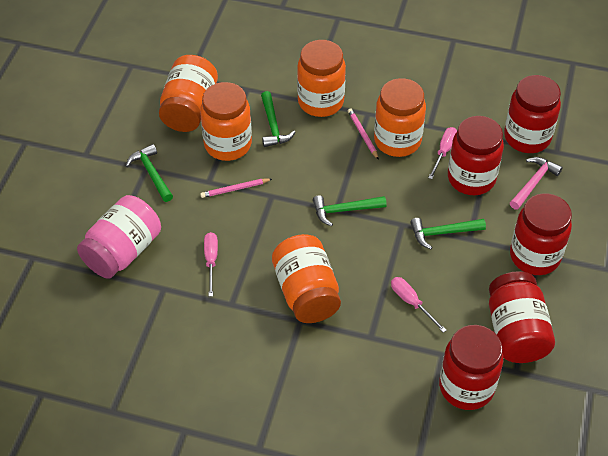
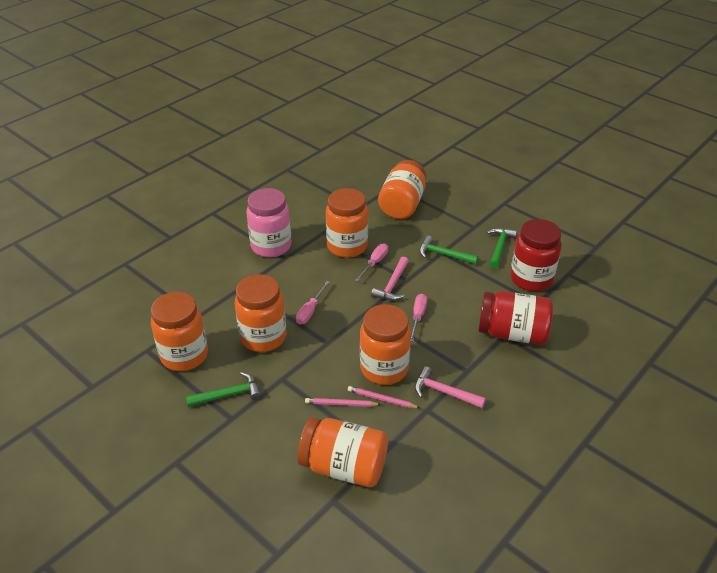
green hammer: [126,144,173,202] [261,91,296,147] [313,195,387,226] [410,218,486,249] = 4 -> [186,372,261,407] [419,236,478,265] [486,228,517,269] = 3
orange jar: [159,55,218,132] [200,82,252,161] [272,234,341,323] [297,40,346,117] [374,78,426,157] = 5 -> [151,292,208,371] [235,274,286,352] [297,417,388,487] [326,188,368,258] [360,304,411,385] [378,160,426,219] = 6
pink hammer: [510,157,563,210] = 1 -> [371,257,409,301] [415,366,486,408] = 2
red jar: [439,325,503,410] [448,116,504,195] [489,271,555,363] [504,75,561,153] [510,193,572,275] = 5 -> [478,291,553,345] [510,219,562,291] = 2

